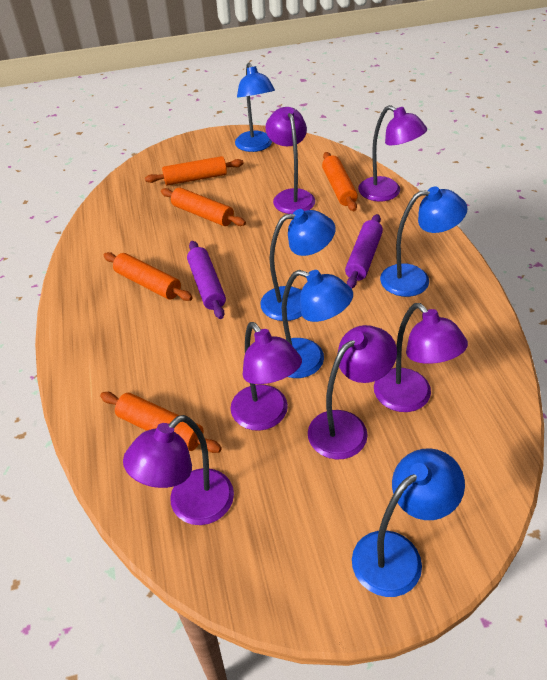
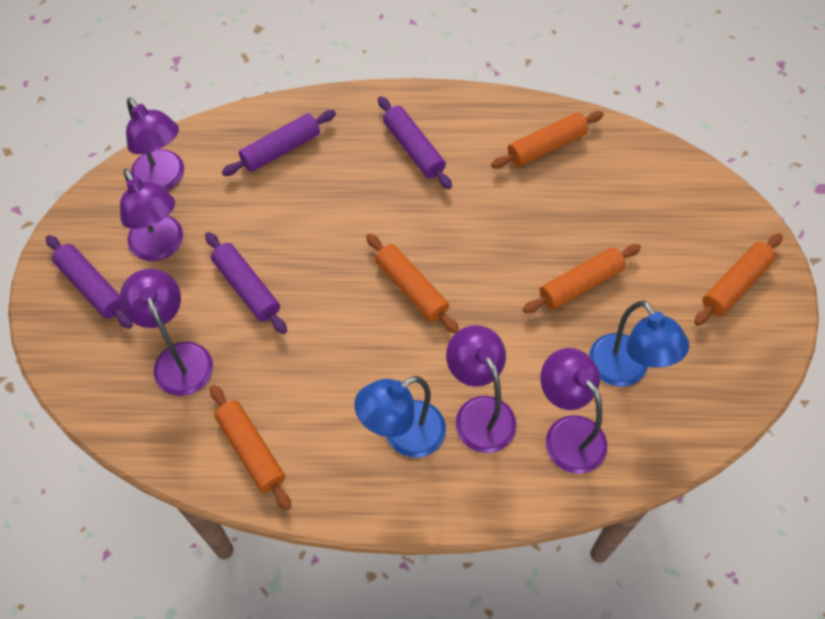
blue lamp: [235,63,275,152] [260,209,336,321] [282,270,353,378] [352,448,465,597] [380,187,467,297] = 5 -> [354,376,446,458] [589,300,689,387] = 2
purple lamp: [123,415,234,525] [230,322,302,431] [265,107,315,214] [308,325,397,460] [358,105,427,201] [374,303,468,412] = 6 -> [120,168,183,261] [120,269,213,396] [126,98,184,191] [446,325,517,453] [541,348,607,474] = 5
purple rolling pin: [187,241,226,319] [345,214,383,288] = 2 -> [46,235,133,329] [205,232,287,334] [222,110,336,176] [378,96,452,190] = 4

